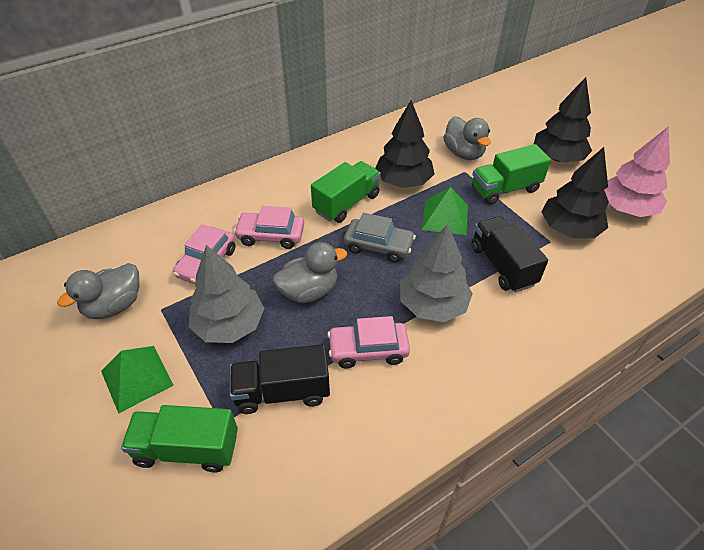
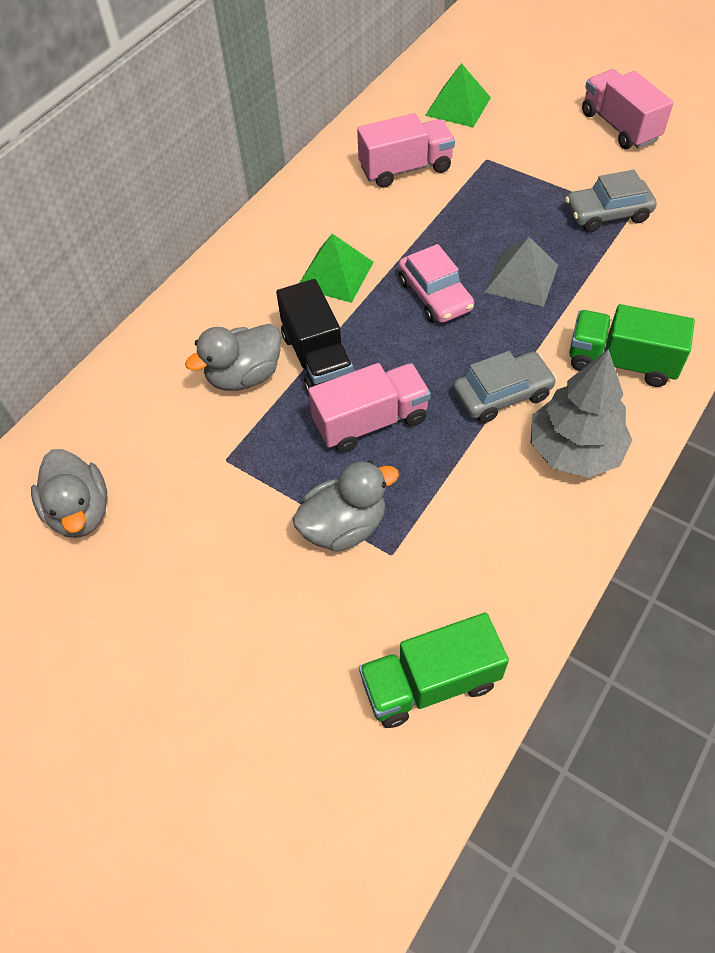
black tree: [375,100,434,188] [533,77,592,163] [541,147,609,238] = 3 -> none = 0
black truck: [230,344,330,414] [471,216,548,292] = 2 -> [276,279,354,392] = 1
green truck: [121,405,238,472] [311,161,381,223] [472,144,551,205] = 3 -> [359,613,509,728] [569,304,695,387] = 2
grey car: [344,213,416,263] = 1 -> [453,351,557,423] [565,170,657,232] = 2
grey pyramid: none = 0 -> [485,237,558,307] = 1
grey tree: [189,245,264,343] [400,224,473,322] = 2 -> [530,349,632,478] = 1
pink car: [173,224,235,284] [234,206,304,249] [327,316,410,368] = 3 -> [399,244,474,323] = 1
pink tree: [604,126,670,217] = 1 -> none = 0
pink truck: none = 0 -> [308,363,431,453] [357,113,455,188] [582,69,674,149] = 3

